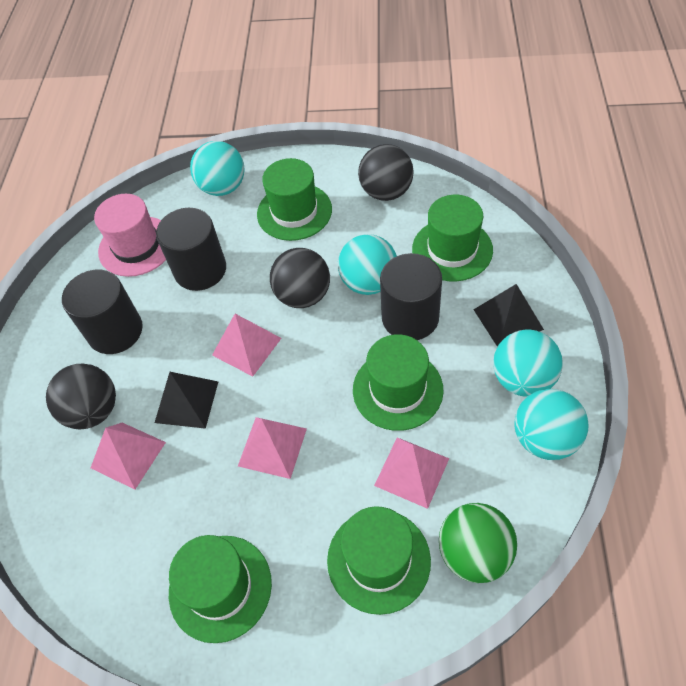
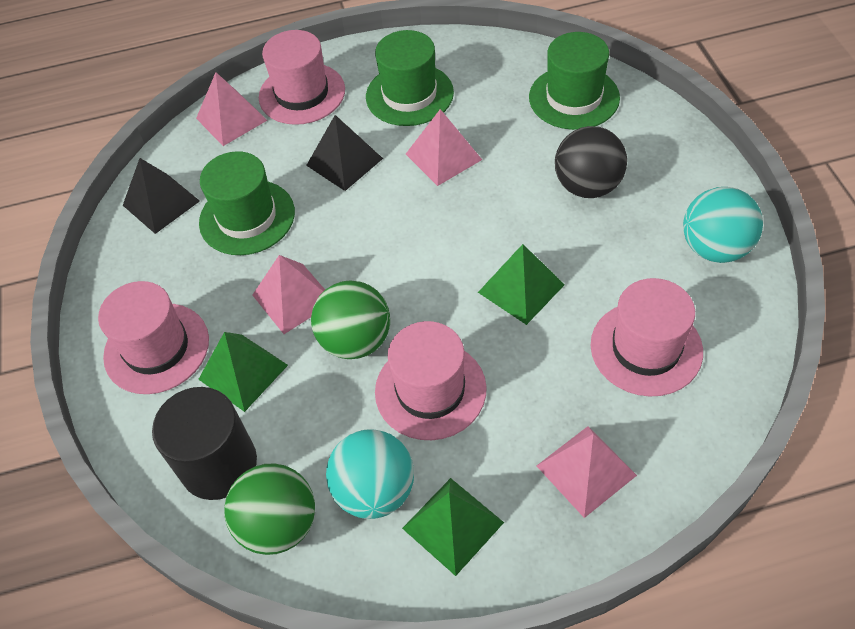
black ball: [46,364,116,429] [270,248,330,308] [358,144,414,201] = 3 -> [555,126,627,198] = 1
black cylinder: [62,270,142,354] [156,208,226,291] [380,253,442,340] = 3 -> [152,387,257,500] = 1
green ball: [439,503,517,583] = 1 -> [224,463,315,555] [311,280,390,359] = 2
green hat: [169,535,272,643] [257,158,332,241] [327,506,431,615] [353,334,443,431] [412,195,493,282] = 5 -> [199,151,295,255] [366,30,454,126] [529,32,620,130] = 3
green pyramid: none = 0 -> [198,332,288,412] [402,478,504,576] [478,244,565,325] = 3
pink hat: [94,194,166,277] = 1 -> [98,281,209,394] [259,30,345,125] [375,321,487,440] [591,278,703,397] = 4
turquoise ball: [190,141,245,196] [338,234,397,295] [493,330,563,397] [514,389,588,460] = 4 -> [326,429,414,519] [683,187,763,263] = 2

